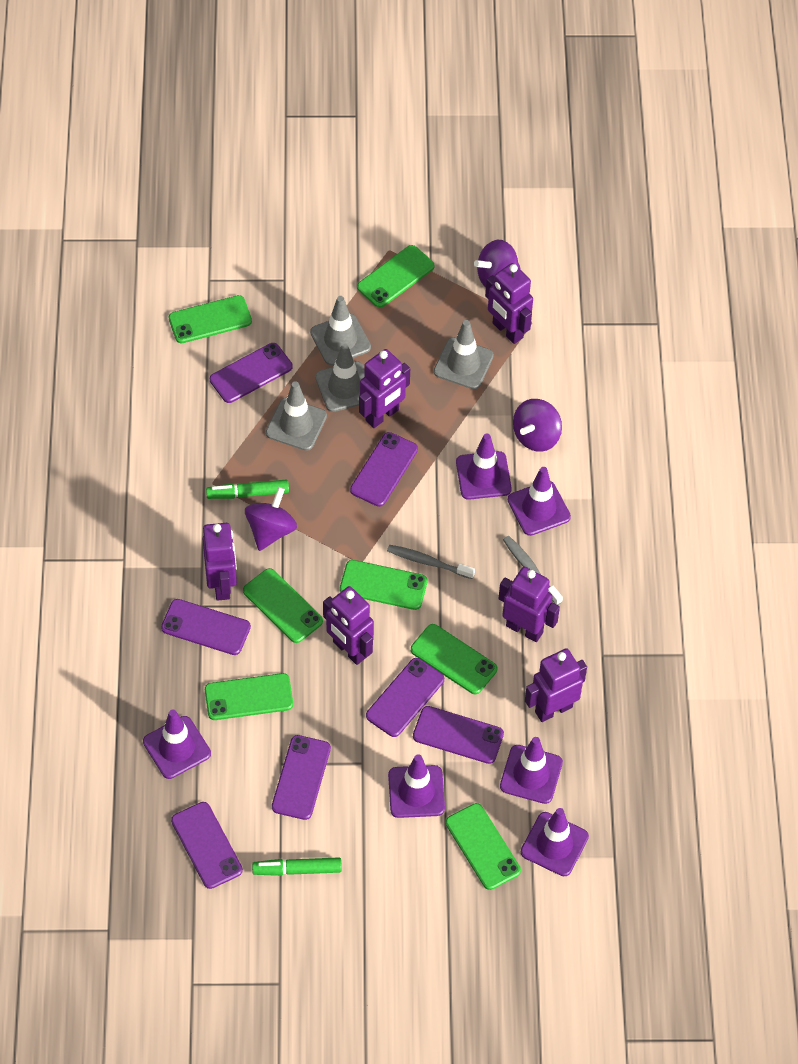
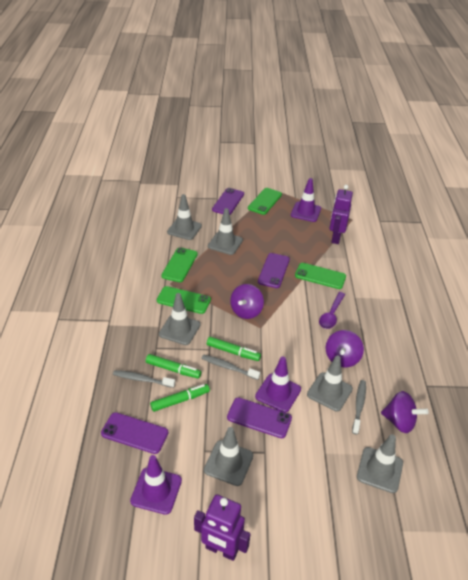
green marker: [206,480,289,499] [252,857,342,876] = 2 -> [146,354,201,379] [150,384,210,412] [207,337,261,361] = 3
green phone: [168,295,252,343] [205,673,293,720] [243,568,323,643] [340,560,428,610] [357,245,435,308] [411,624,497,694] [446,803,521,890] = 7 -> [157,286,211,314] [161,247,198,282] [248,188,282,215] [295,263,346,289] = 4
grey toothbrush: [387,545,475,579] [503,536,563,605] = 2 -> [113,370,175,388] [201,354,260,380] [352,380,366,435] = 3
grey traffic cone: [266,381,327,451] [310,296,371,365] [315,343,365,412] [434,320,494,389] = 4 -> [159,293,200,345] [167,194,202,240] [204,427,253,486] [208,208,243,255] [307,355,353,412] [357,434,403,493] = 6
purple phone: [161,599,251,655] [171,802,243,889] [210,343,293,403] [272,735,331,820] [350,432,418,507] [366,658,444,737] [413,706,504,764] = 7 -> [101,412,168,454] [212,188,244,215] [227,398,292,438] [258,253,290,288] = 4
purple robot: [202,523,237,601] [323,586,374,665] [359,349,410,428] [485,263,533,344] [498,567,560,642] [525,648,587,722] = 6 -> [194,494,250,561] [330,185,353,244] = 2
purple spoon: none = 0 -> [319,292,345,329] = 1
purple traffic cone: [143,709,211,779] [388,754,445,818] [456,433,512,500] [500,737,563,804] [508,467,571,536] [521,808,589,876] = 6 -> [130,455,182,515] [255,356,301,413] [291,178,321,222] = 3

